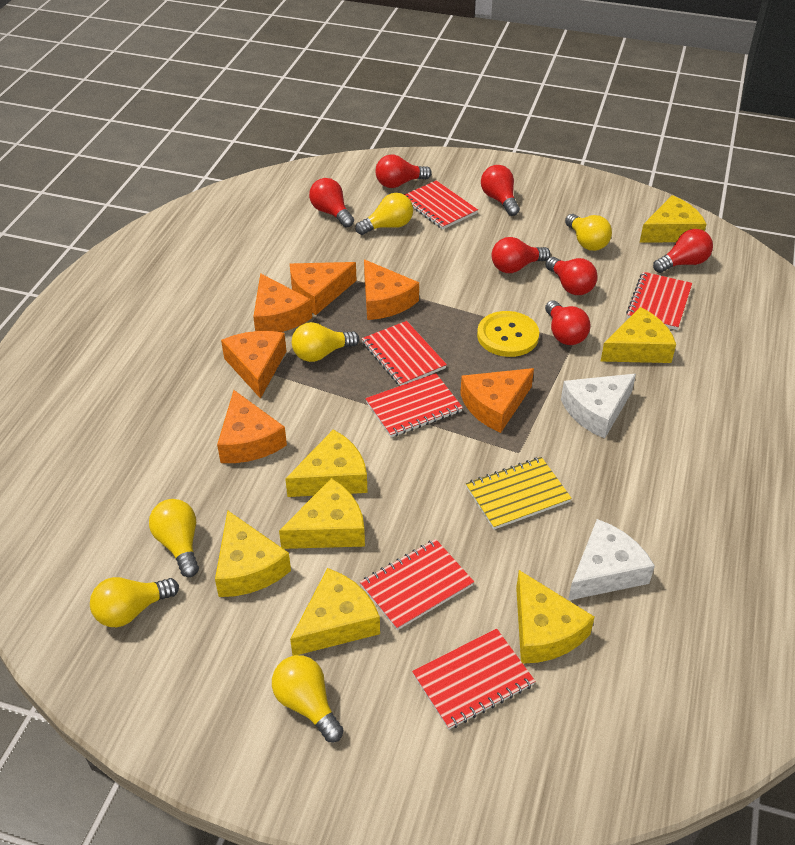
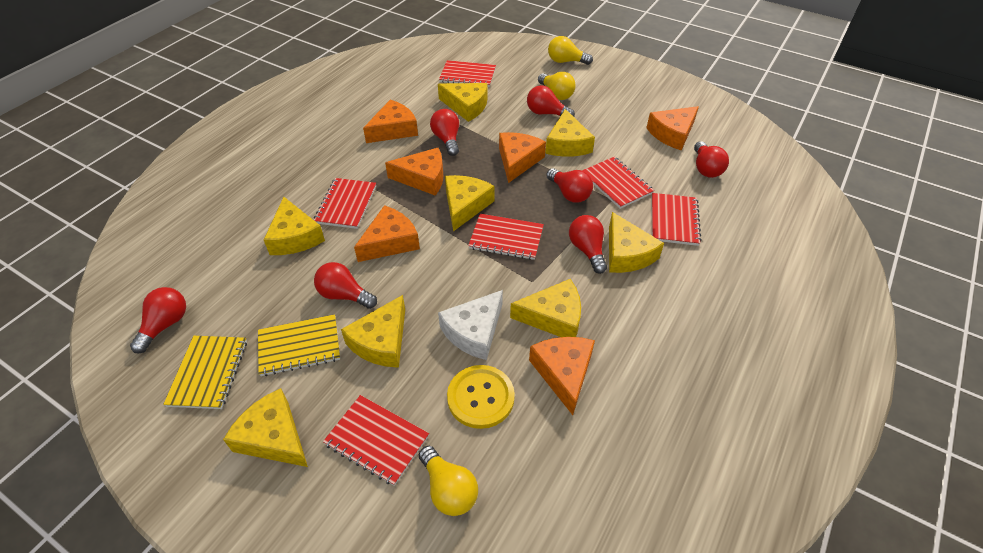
white cheese: [561,374,636,439] [568,519,655,600] = 2 -> [438,290,503,360] = 1
yellow cheese: [215,511,291,597] [279,478,365,549] [285,429,367,497] [290,568,380,656] [516,570,595,664] [600,307,676,363] [640,195,706,243] = 7 -> [223,388,308,467] [264,197,325,255] [341,295,405,368] [438,83,487,122] [445,175,494,231] [510,279,581,337] [545,109,595,157] [609,212,664,273] = 8
yellow light bulb: [90,577,179,627] [149,499,199,577] [272,655,344,742] [292,322,359,362] [355,193,413,235] [565,214,612,251] = 6 -> [419,446,478,516] [538,72,576,100] [548,36,593,65] = 3
yellow notebook: [466,457,572,530] = 1 -> [163,336,247,409] [258,314,340,376] = 2

